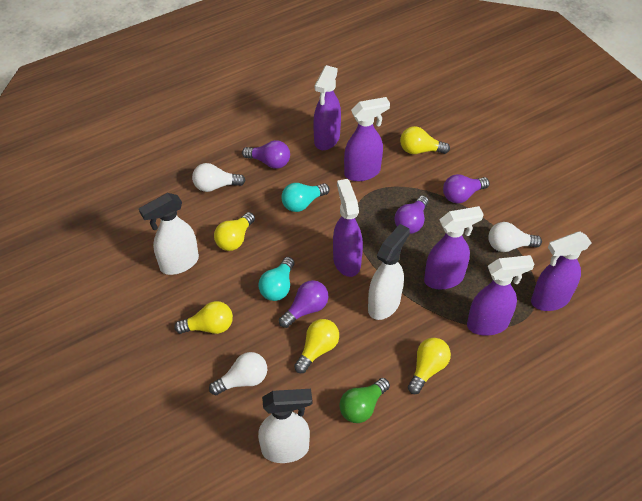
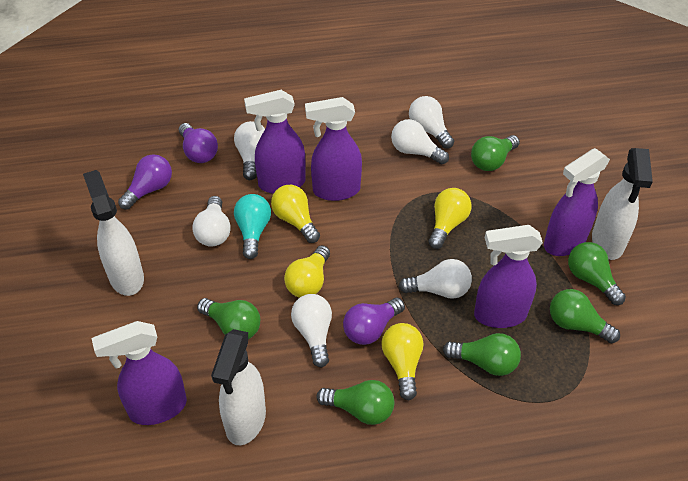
green light bulb: [339,378,390,423] = 1 -> [197,298,260,339] [316,380,394,425] [443,333,521,376] [471,135,520,171] [550,289,620,343] [568,242,626,305] = 6
purple light bulb: [242,140,290,169] [279,280,328,328] [394,195,429,234] [443,174,489,203] = 4 -> [118,154,172,210] [179,123,218,163] [343,298,405,345] = 3
purple spray bottle: [313,65,341,150] [333,179,363,277] [344,97,390,181] [424,206,484,290] [467,255,534,336] [531,231,592,311] = 6 -> [91,321,187,425] [244,90,306,194] [305,97,362,201] [474,225,543,328] [544,148,610,256] = 5
turquoise light bulb: [258,257,294,301] [281,183,329,212] = 2 -> [234,194,271,259] = 1
white light bulb: [192,163,246,192] [209,352,267,395] [488,222,542,252] = 3 -> [193,196,231,247] [234,121,265,180] [291,294,332,367] [391,119,449,164] [399,259,472,299] [409,96,454,149] = 6
yellow light bulb: [174,301,233,334] [214,212,255,251] [294,319,339,373] [400,126,450,154] [408,338,451,394] = 5 -> [271,185,320,243] [284,245,330,298] [381,323,423,400] [429,188,472,249] = 4

